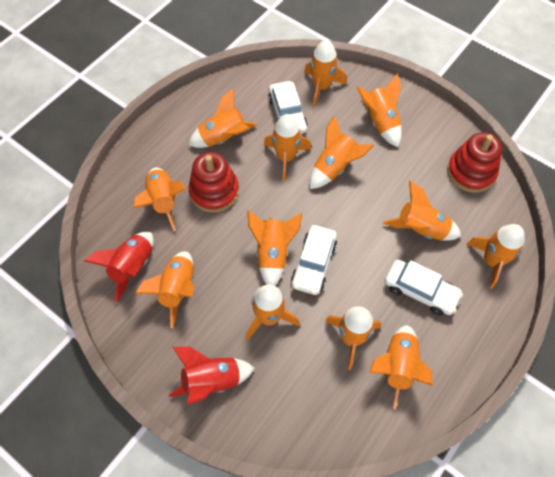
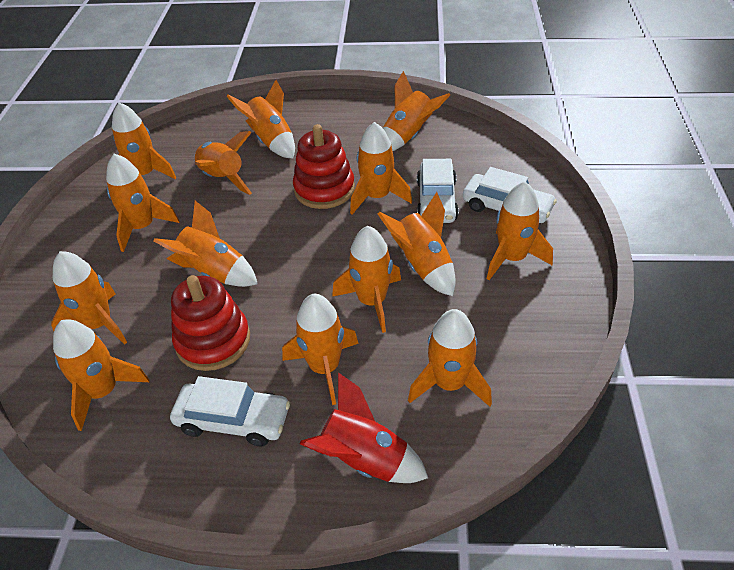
orange rocket: [134,167,186,231] [135,251,194,328] [188,88,257,148] [246,285,300,340] [247,210,302,286] [264,114,311,181] [304,40,347,107] [310,115,374,189] [325,306,381,370] [356,73,402,147] [369,325,433,410] [383,181,461,240] [466,224,525,289] = 13 -> [51,251,127,345] [53,319,149,431] [106,154,179,252] [112,102,176,179] [154,201,258,287] [195,131,252,195] [226,80,295,159] [282,294,359,405] [332,226,401,333] [350,122,412,215] [378,192,456,296] [383,71,450,151] [408,309,492,407] [487,181,553,280] = 14
red rocket: [84,232,154,303] [169,347,255,405] = 2 -> [300,372,428,483] = 1

